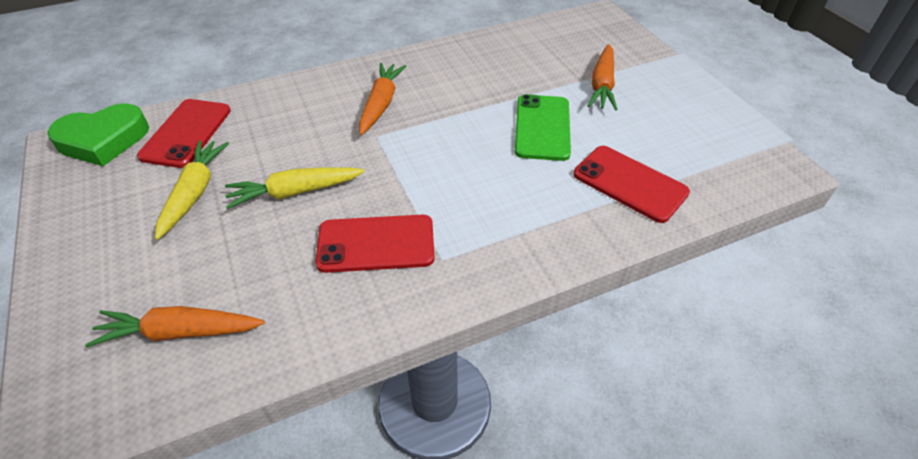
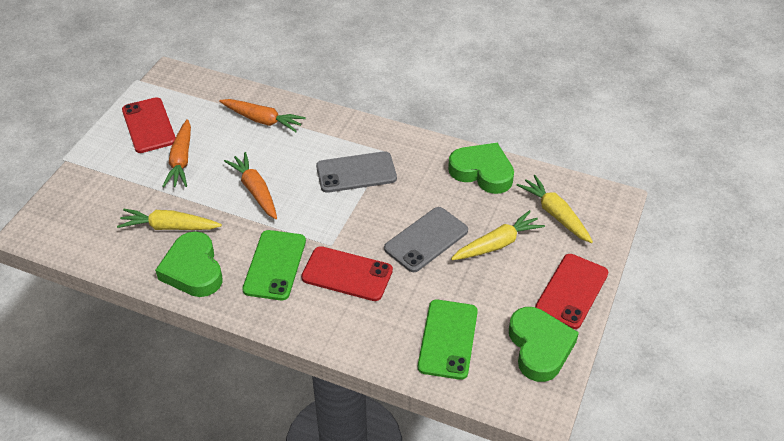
green heart: [47,103,149,166] = 1 -> [155,231,222,297] [448,143,514,194] [509,307,579,382] = 3
green phone: [515,94,571,161] = 1 -> [242,230,306,300] [418,300,478,380] = 2
grey phone: none = 0 -> [316,151,397,193] [384,207,468,272] = 2
yellow carrot: [155,140,229,240] [225,167,365,209] = 2 -> [117,209,222,230] [451,210,545,260] [517,175,593,243] = 3

